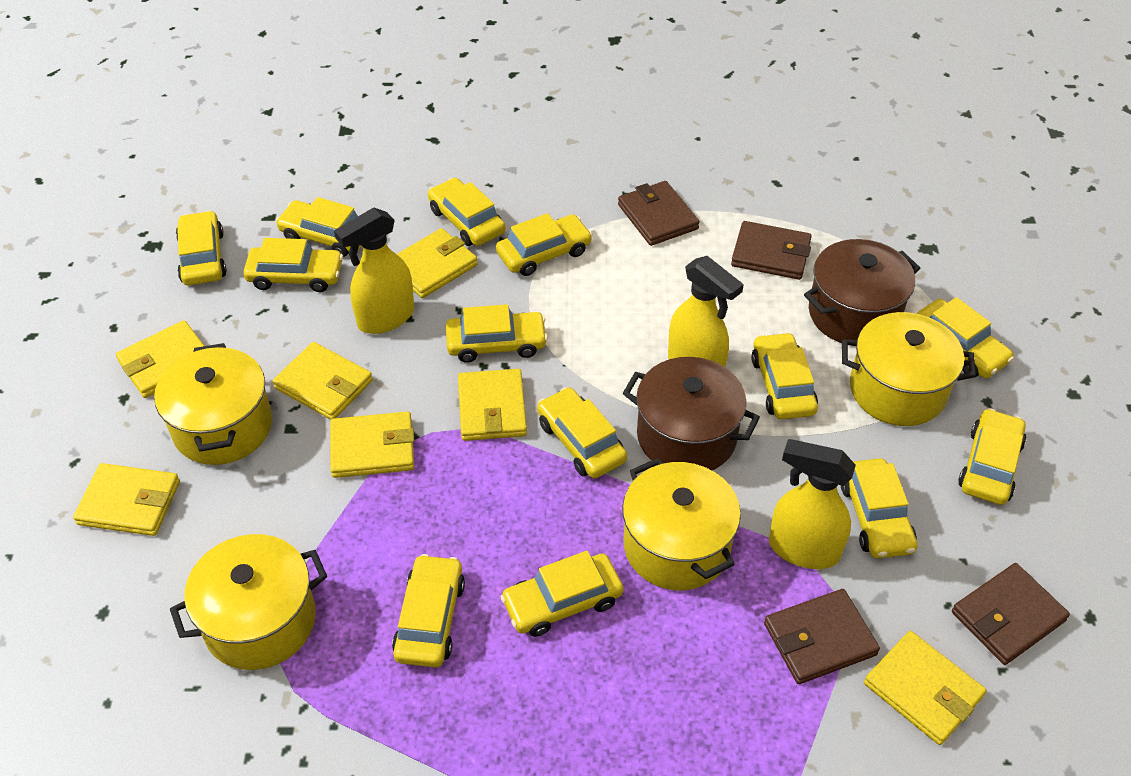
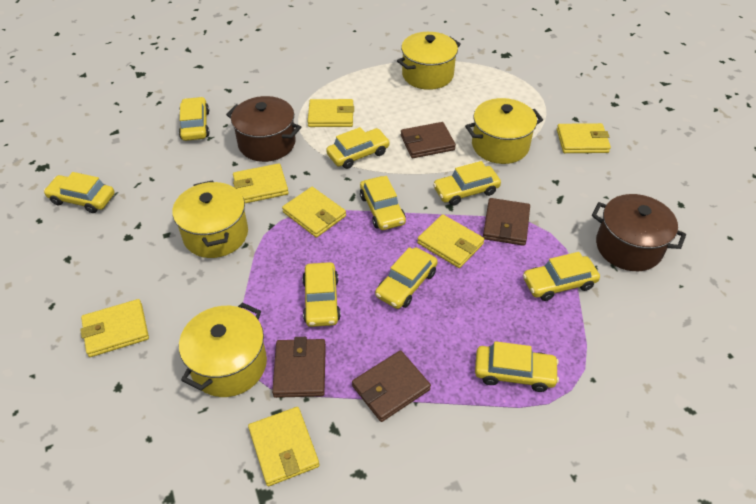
yellow car: [176,211,227,285] [243,238,343,292] [276,197,362,257] [392,554,465,667] [428,178,506,246] [446,304,548,363] [496,213,592,276] [501,551,624,637] [537,387,627,478] [751,332,818,419] [841,458,917,559] [916,297,1014,378] [958,408,1026,505] = 13 -> [44,172,115,213] [179,97,210,141] [302,262,341,327] [326,127,390,169] [360,176,406,230] [375,247,438,309] [433,161,501,206] [475,341,559,392] [523,252,600,301] = 9
yellow spray bottle: [334,207,414,334] [668,256,744,367] [769,439,856,569] = 3 -> none = 0

